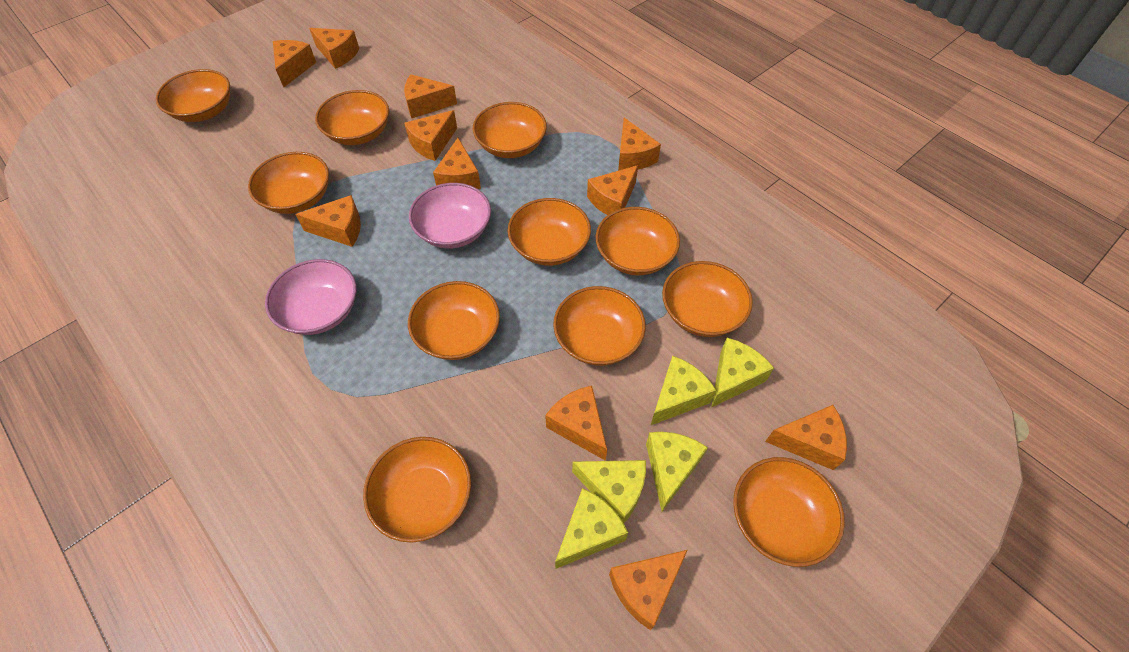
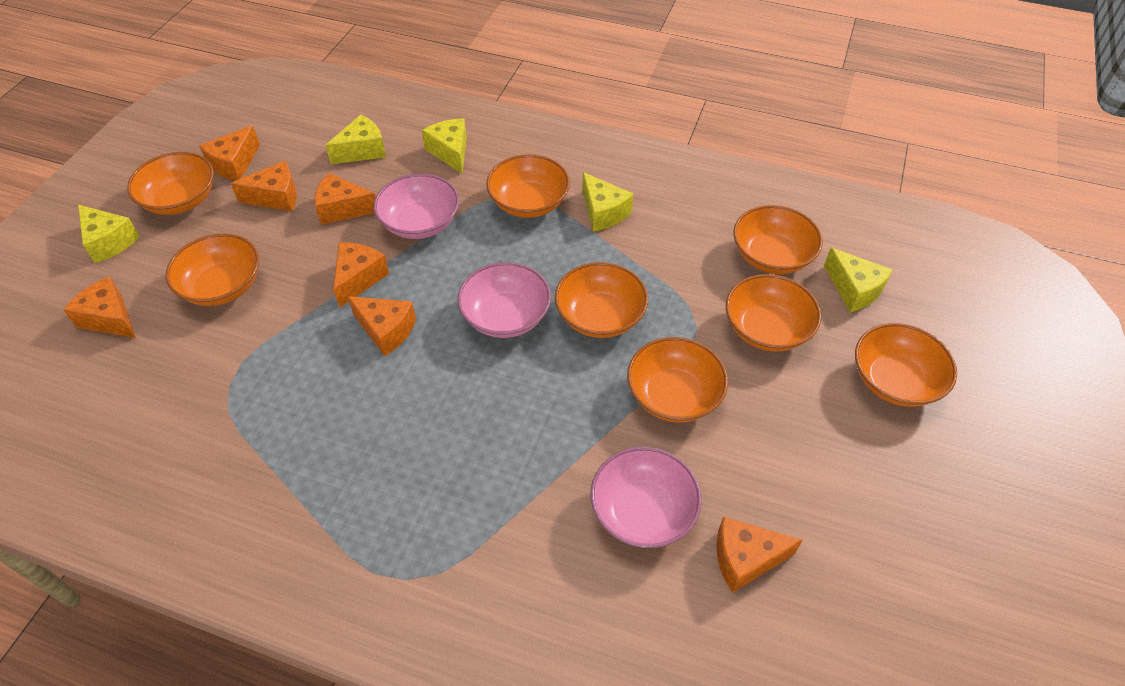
orange bowl: [156,69,230,122] [248,152,329,214] [315,90,389,145] [363,437,471,543] [408,281,500,360] [473,102,547,158] [508,198,591,266] [553,286,646,366] [596,207,680,275] [662,261,753,337] [733,457,845,567] = 11 -> [127,152,214,215] [166,234,259,306] [486,154,570,218] [555,262,648,338] [627,337,728,423] [726,274,821,352] [734,205,823,274] [855,323,957,407] = 8
orange cheese: [273,40,316,87] [295,195,361,247] [309,28,359,69] [404,74,457,118] [404,110,457,161] [433,138,481,189] [545,386,607,461] [587,165,638,215] [609,550,687,630] [618,118,661,171] [765,405,847,470] = 11 -> [63,276,136,338] [199,126,260,181] [231,161,297,211] [314,173,375,225] [333,243,389,308] [347,296,416,356] [716,517,803,593] = 7
pink bowl: [265,259,357,335] [409,183,491,249] = 2 -> [374,174,459,239] [457,262,551,338] [591,447,702,548] = 3

